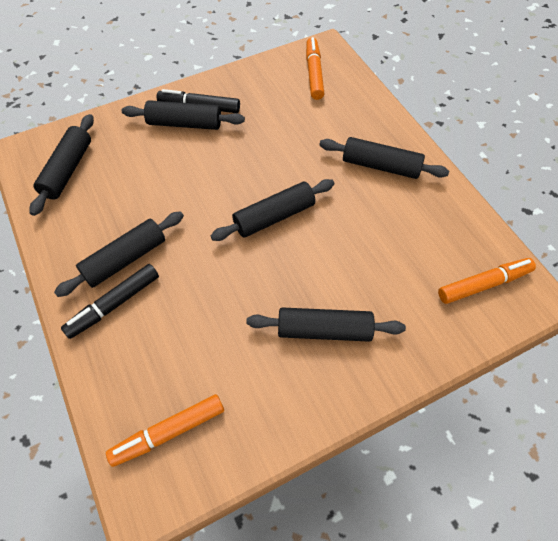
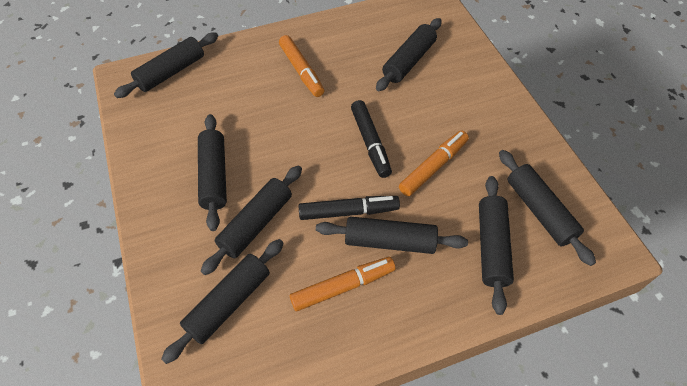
black rolling pin: [30,114,94,216] [54,211,184,297] [122,100,245,130] [210,179,334,241] [246,307,406,342] [319,137,449,179] = 6 -> [114,32,218,98] [161,239,284,364] [198,114,227,231] [201,165,302,275] [316,216,468,254] [376,18,442,91] [479,176,514,315] [499,150,596,266] = 8

